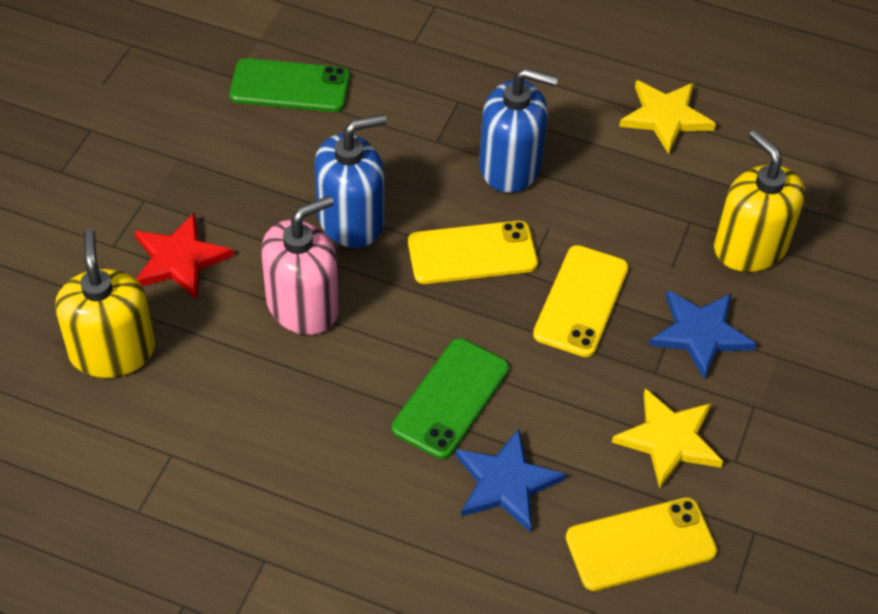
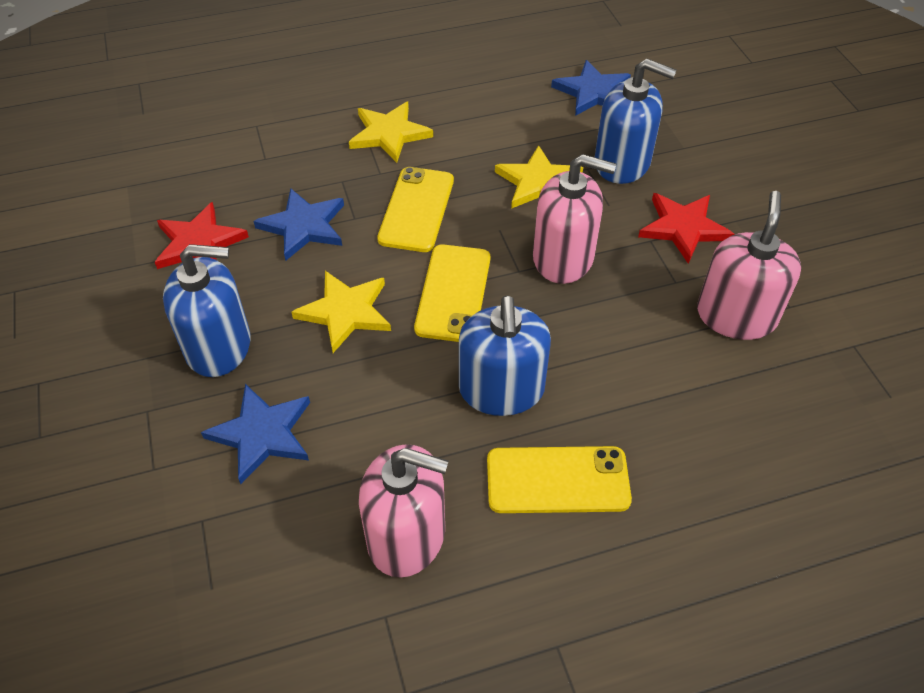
blue soap dispenser: [314,114,387,248] [479,68,558,193] = 2 -> [163,244,250,377] [459,296,551,416] [595,59,677,184] = 3
blue star: [455,429,566,532] [649,290,757,380] = 2 -> [201,384,310,484] [254,188,344,260] [551,60,631,116] = 3
green phone: [230,58,350,112] [392,338,509,459] = 2 -> none = 0
pink soap dispenser: [261,196,339,335] = 1 -> [359,444,449,578] [533,154,616,284] [697,191,801,340] = 3
red star: [134,212,234,299] = 1 -> [155,202,249,269] [638,193,734,264] = 2
yellow soap dispenser: [55,229,155,378] [714,130,805,272] = 2 -> none = 0
yellow star: [612,388,723,489] [619,80,716,154] = 2 -> [291,271,391,353] [349,102,433,163] [495,145,583,209] = 3

